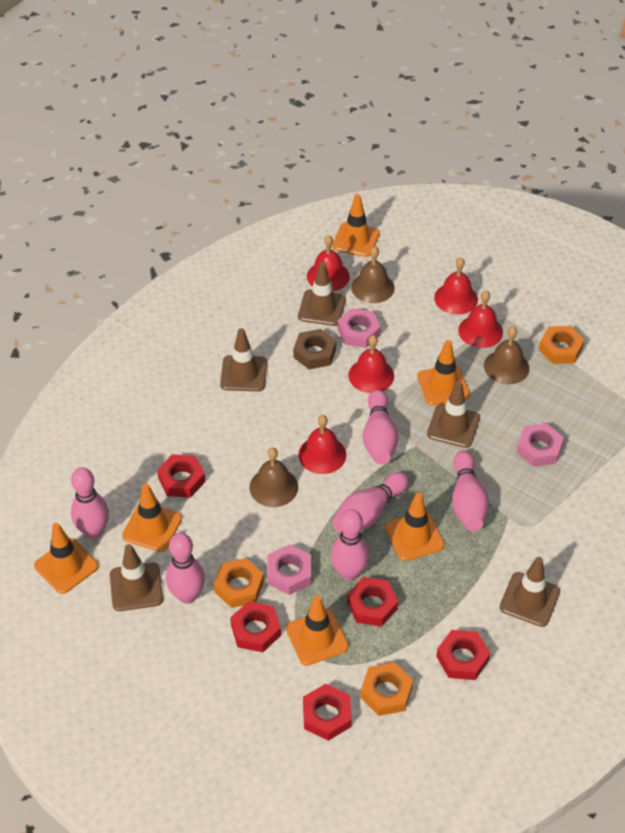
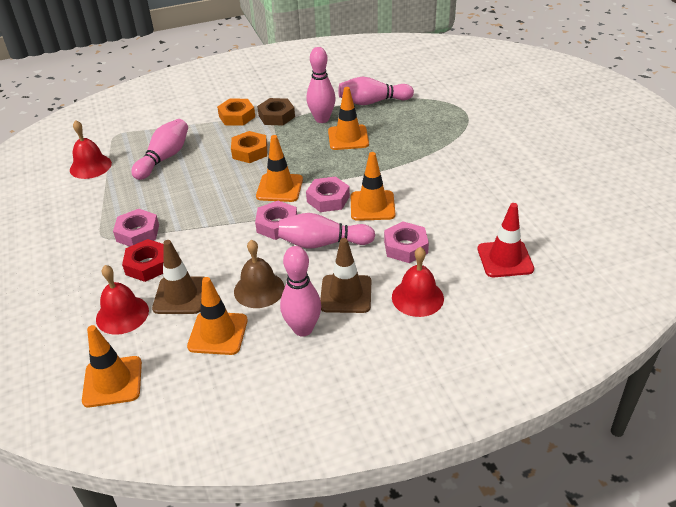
brown bell: [250,448,298,507] [351,246,394,303] [484,326,530,384] = 3 -> [234,239,285,308] = 1
brown traffic cone: [110,544,163,611] [220,328,267,392] [298,262,346,326] [427,381,480,448] [500,557,560,627] = 5 -> [152,240,204,314] [320,238,371,313] = 2
orange nut: [214,558,264,608] [360,662,413,716] [539,326,584,364] = 3 -> [217,99,255,126] [231,131,267,163] = 2
orange traffic cone: [34,523,98,594] [122,483,182,552] [286,596,349,666] [332,194,380,257] [385,492,445,561] [417,340,470,405] = 6 -> [82,325,142,407] [187,277,248,355] [256,135,303,202] [328,87,369,150] [351,152,395,221] = 5
pink bowling pin: [71,467,109,539] [166,533,205,604] [331,509,369,581] [332,472,409,534] [363,390,398,464] [452,451,489,531] = 6 -> [131,119,188,180] [278,213,375,248] [280,246,321,336] [307,47,336,123] [339,77,414,105] = 5
pink nut: [267,544,311,595] [337,308,381,348] [517,423,564,467] = 3 -> [113,209,159,247] [255,201,297,240] [306,176,350,212] [384,222,429,263] = 4
red bell: [298,415,346,474] [307,235,350,291] [348,335,394,393] [434,257,478,315] [458,290,503,348] = 5 -> [70,120,112,179] [96,265,149,335] [392,247,444,317] = 3
red nut: [157,454,206,498] [230,601,281,652] [303,684,352,741] [347,577,398,627] [436,630,490,680] = 5 -> [122,239,163,282] = 1
red traffic cone: none = 0 -> [478,203,534,277] = 1

